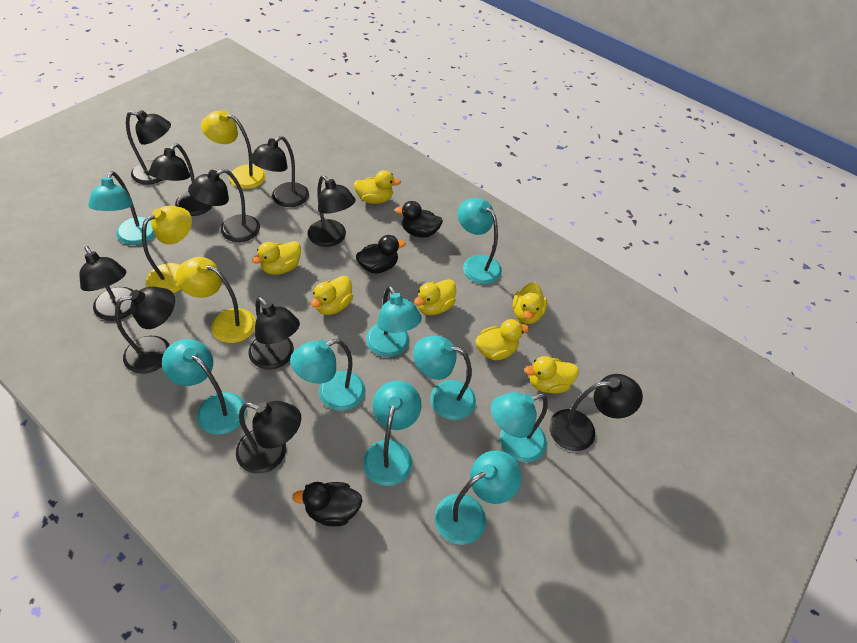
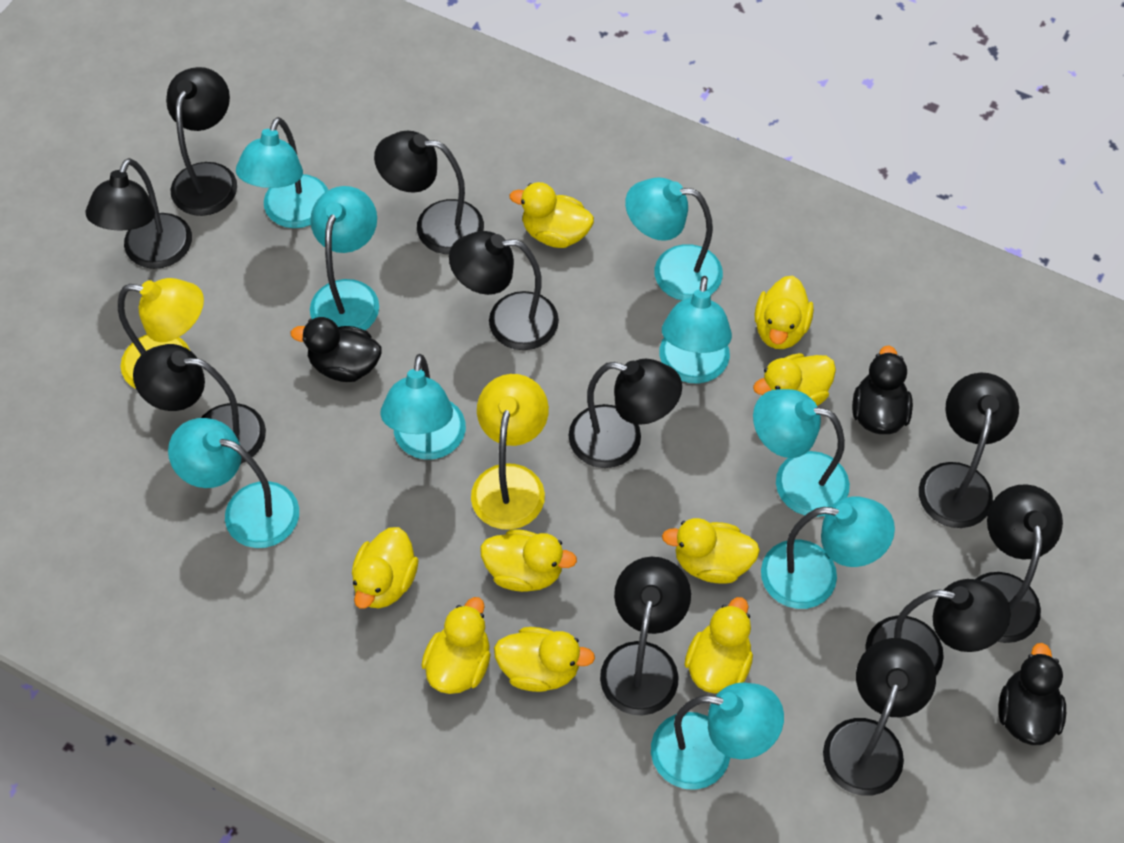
black lamp: [79,246,134,321] [115,287,175,373] [126,110,171,185] [149,143,212,216] [188,169,260,242] [236,401,301,474] [248,297,300,369] [250,136,309,207] [308,175,356,247] [549,374,643,451] = 10 -> [85,158,192,269] [133,344,266,464] [166,67,237,216] [374,131,484,254] [449,231,559,350] [568,359,682,468] [600,557,691,715] [823,638,936,796] [865,579,1011,676] [919,373,1019,528] [976,484,1063,643] = 11
yellow duck: [252,241,301,275] [311,276,353,315] [354,170,401,204] [414,279,456,315] [475,319,529,360] [513,282,547,324] [524,356,579,394] = 7 -> [352,527,419,609] [421,597,491,694] [480,529,577,592] [494,627,595,692] [510,182,594,248] [662,518,760,584] [684,597,753,694] [753,353,836,406] [754,275,814,349] = 9
yellow lamp: [142,206,192,293] [176,257,256,343] [201,110,266,189] = 3 -> [118,278,204,389] [471,374,549,530] = 2

